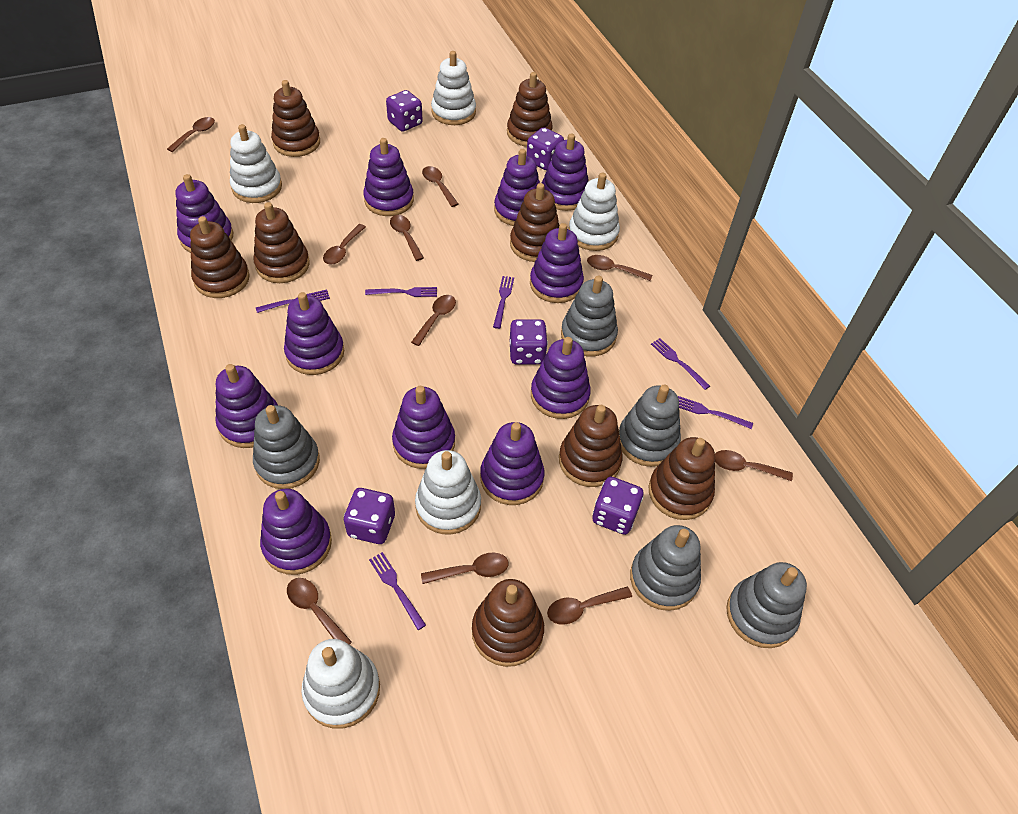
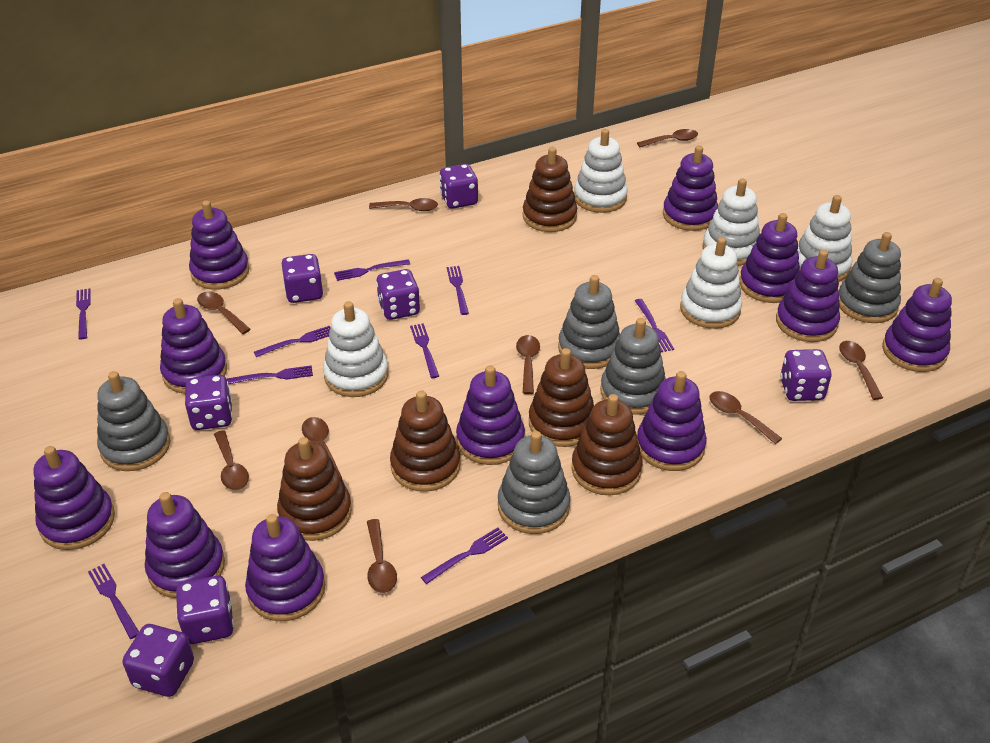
brown spoon: [167,117,215,152] [287,578,352,645] [323,224,366,265] [390,215,424,261] [411,295,456,346] [421,552,509,584] [422,166,459,207] [547,586,632,625] [587,255,652,281] [715,450,793,481] = 10 -> [197,291,251,334] [214,430,249,490] [302,417,342,478] [367,519,397,593] [369,198,438,211] [516,335,540,394] [637,129,698,147] [709,391,782,444] [839,341,883,400] = 9
brown stacking toy: [190,216,250,298] [253,202,310,283] [271,80,320,157] [472,579,544,667] [507,72,553,147] [510,183,559,262] [559,405,623,487] [649,437,715,520] = 8 -> [277,437,352,541] [390,390,460,492] [523,147,577,232] [529,348,594,447] [571,394,642,496] = 5
purple dice: [344,488,395,544] [386,90,423,132] [510,319,548,364] [526,127,564,170] [592,477,643,535] = 5 -> [122,624,194,697] [176,576,234,644] [185,375,233,430] [281,254,323,303] [376,269,420,320] [440,164,478,209] [780,349,832,401] = 7
purple fork: [256,290,330,313] [365,287,437,297] [369,552,426,630] [493,276,514,329] [651,338,710,390] [678,396,753,429] = 6 -> [76,288,91,340] [88,564,139,639] [227,365,313,384] [254,326,330,357] [334,259,410,281] [410,323,439,378] [421,527,508,584] [447,266,469,315] [635,299,674,352] = 9

